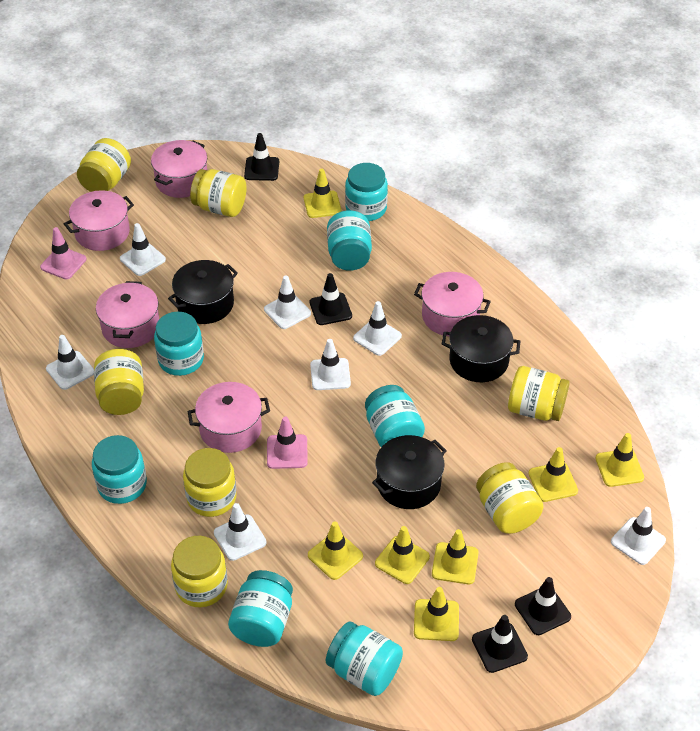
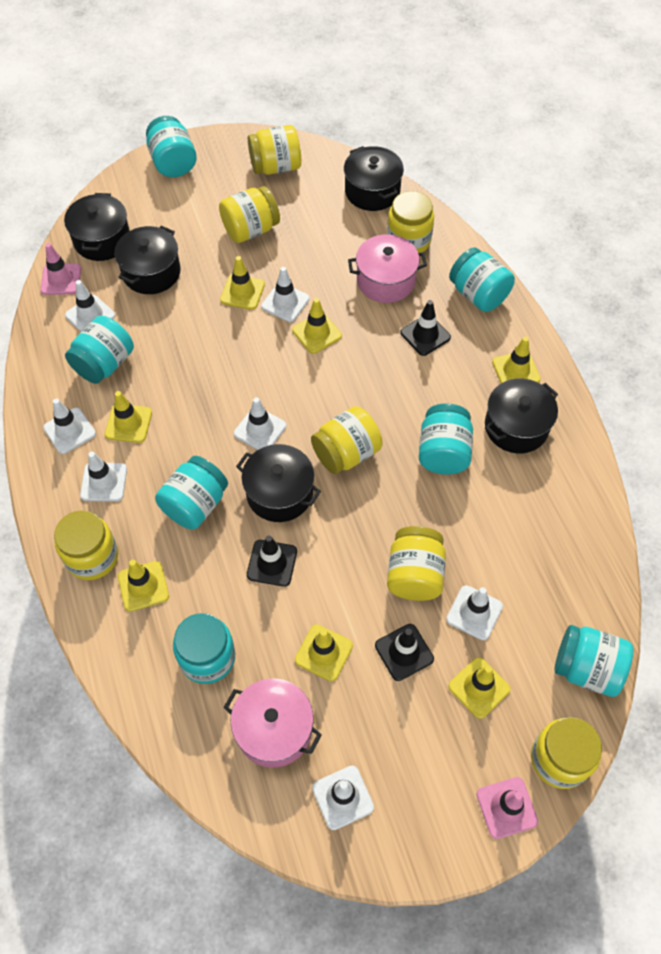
black pot: [168,260,238,324] [372,435,447,509] [442,315,520,382] = 3 -> [64,193,130,261] [114,226,181,294] [236,444,321,522] [344,146,404,211] [485,379,558,453] = 5
black traffic cone: [244,133,279,181] [310,273,352,325] [472,615,528,673] [515,577,571,635] = 4 -> [247,536,297,587] [375,624,434,681] [400,300,451,356] = 3
pink pot: [64,190,134,251] [96,281,159,348] [151,140,207,198] [187,382,270,453] [414,272,491,336] = 5 -> [224,679,322,768] [348,234,427,303] = 2

